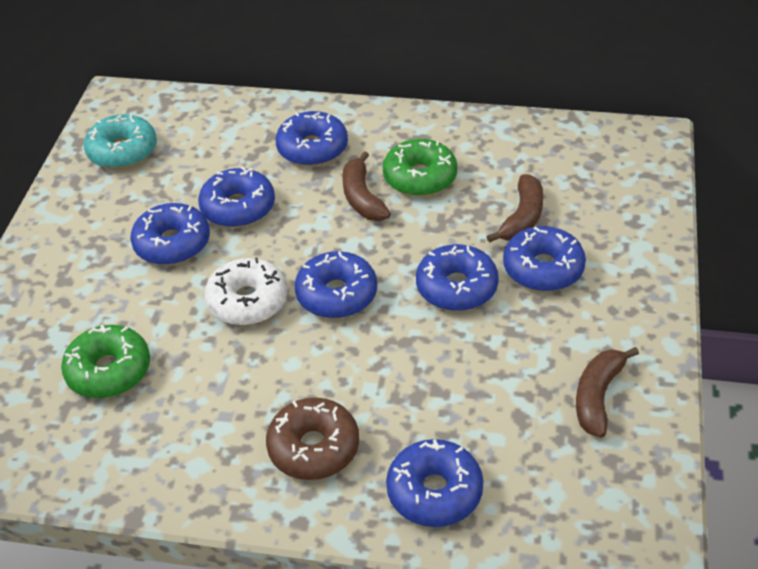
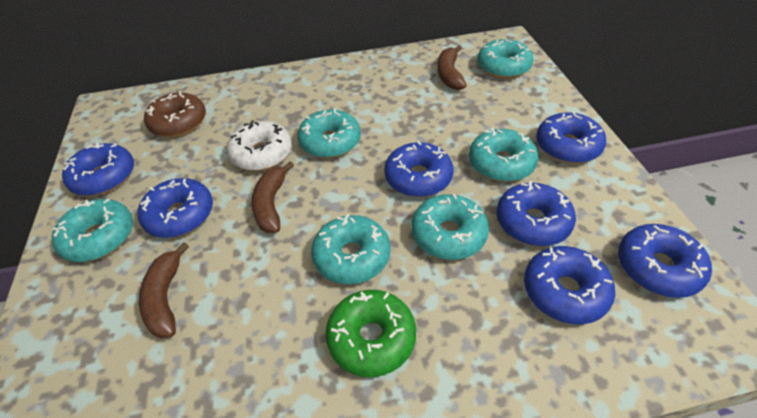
green donut: [61,324,150,399] [383,139,458,196] = 2 -> [326,290,416,377] = 1
turquoise donut: [84,114,157,169] = 1 -> [52,198,133,262] [297,109,361,158] [311,214,390,284] [411,194,489,260] [469,128,539,182] [478,38,534,78] = 6

